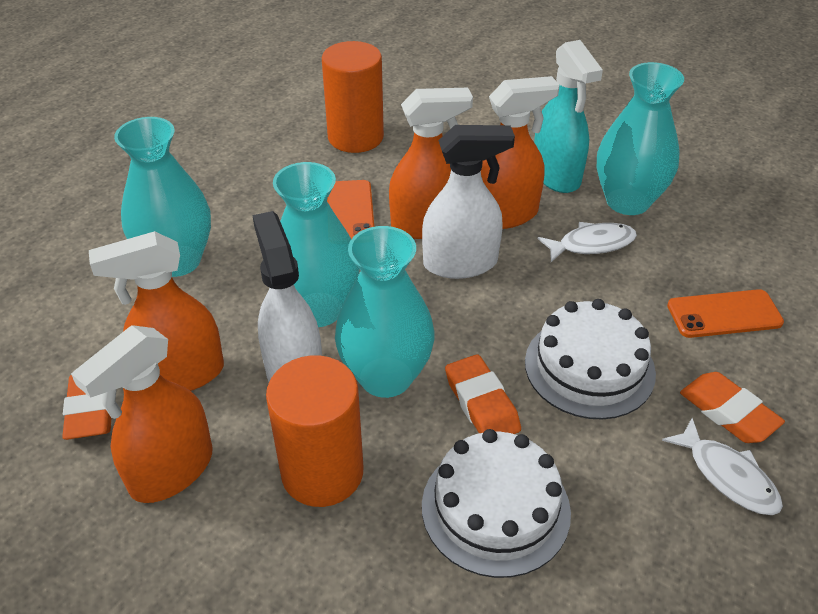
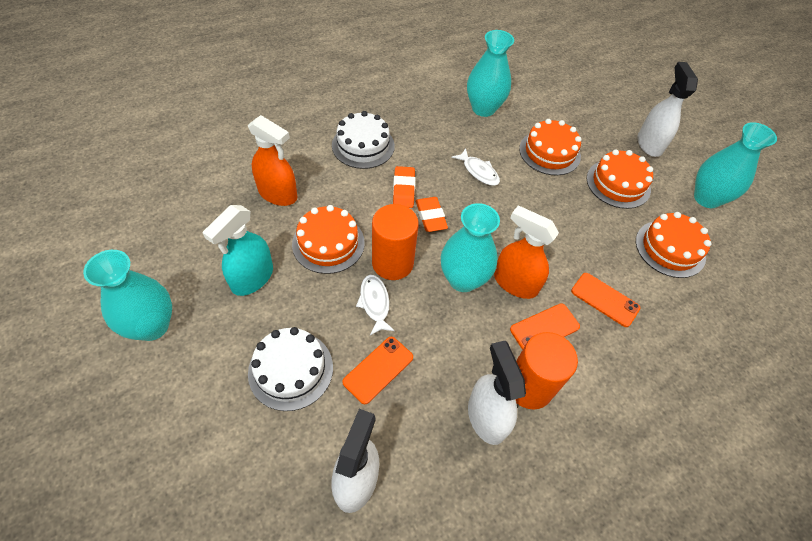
orange cake: none = 0 -> [292,205,365,274] [519,119,582,176] [587,150,653,209] [636,212,712,278] = 4
orange eraser: [62,375,111,440] [445,354,521,434] [680,372,785,443] = 3 -> [393,166,415,208] [416,197,448,232] = 2
orange phone: [327,180,374,239] [667,289,784,338] = 2 -> [342,337,413,404] [510,304,580,350] [571,273,640,327] = 3
orange spray bottle: [71,325,213,503] [89,231,224,391] [389,88,473,239] [481,76,560,229] = 4 -> [248,115,297,206] [494,205,559,299] = 2
white spray bottle: [252,211,322,382] [422,125,515,279] = 2 -> [331,409,379,513] [468,341,526,445] [637,62,698,157] = 3

